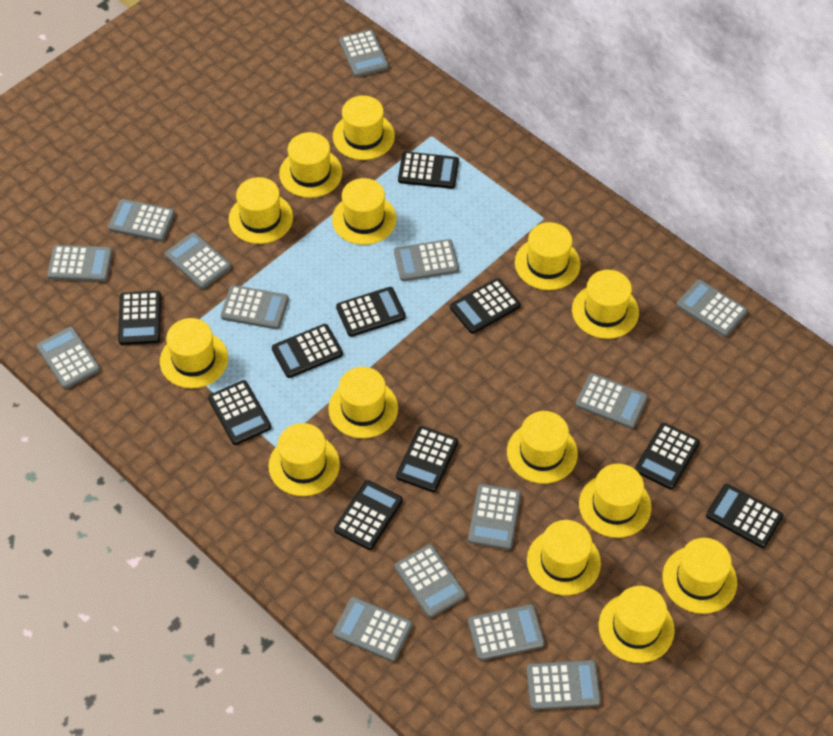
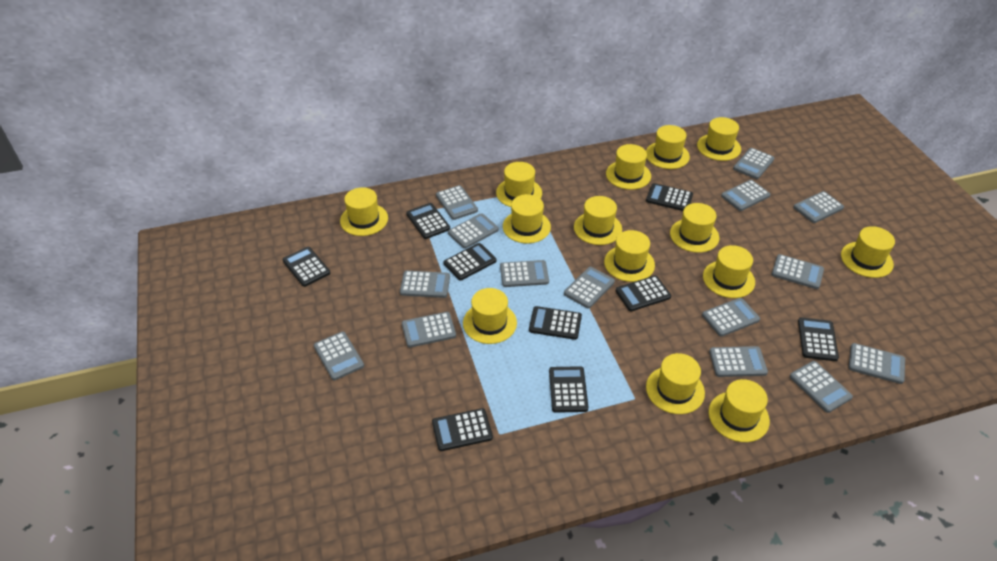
black calculator: [118,291,161,345] [208,380,271,445] [272,324,343,378] [334,480,403,550] [336,287,406,337] [396,426,458,492] [398,152,459,189] [450,278,520,334] [635,423,700,490] [706,484,783,548] = 10 -> [283,247,330,287] [406,203,450,239] [432,408,493,451] [443,243,496,281] [529,306,582,340] [549,366,588,413] [616,276,671,311] [646,183,693,211] [798,317,839,361] = 9
grey calculator: [36,327,100,389] [47,245,113,282] [108,199,175,242] [165,232,232,289] [221,285,289,329] [333,597,412,662] [339,30,389,77] [394,239,459,281] [395,545,466,618] [468,484,521,550] [468,604,545,660] [526,660,601,710] [576,373,648,429] [677,279,748,337] = 14 -> [314,332,364,380] [400,271,450,298] [402,312,456,348] [436,185,478,220] [448,213,499,249] [500,260,549,287] [564,267,615,309] [702,298,760,337] [709,346,768,377] [721,180,771,211] [733,148,774,179] [772,254,824,289] [790,361,853,413] [793,191,844,223] [849,343,905,384] = 15

